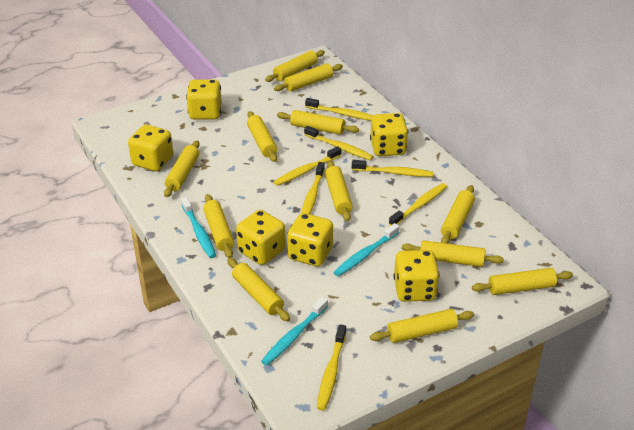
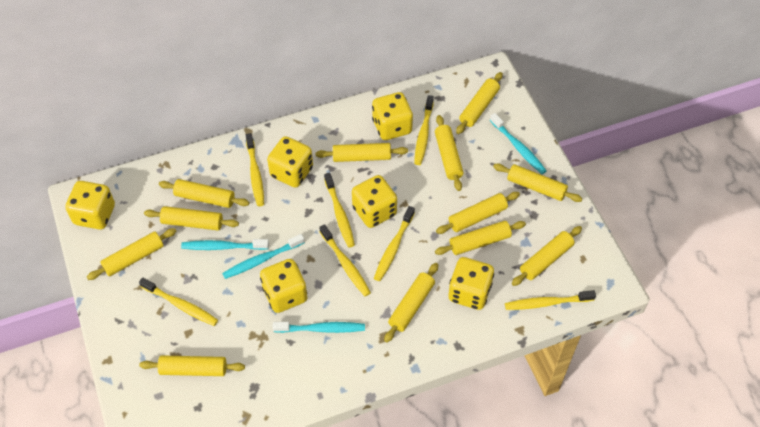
turquoise toothbrush: [181,197,216,258] [261,297,328,366] [333,223,399,276] = 3 -> [181,239,269,250] [222,234,305,279] [273,322,365,333] [490,113,547,174] = 4

